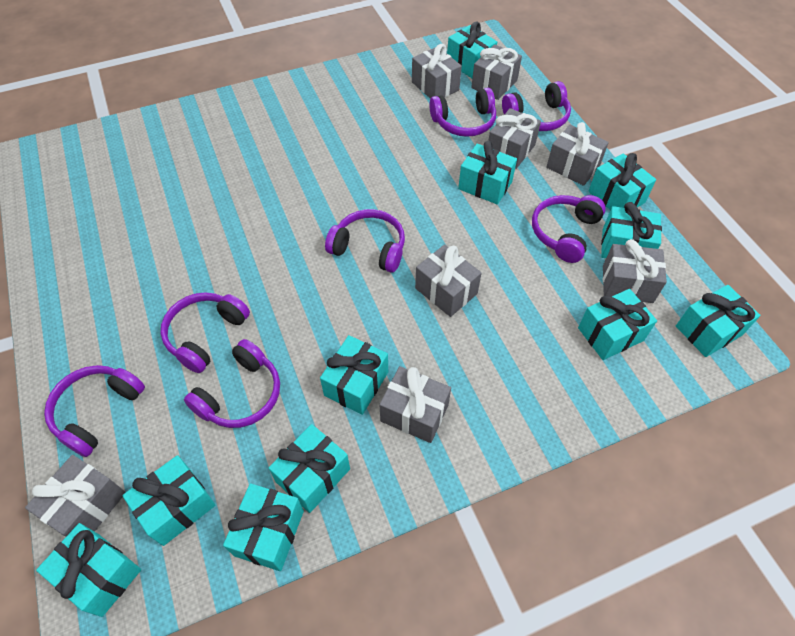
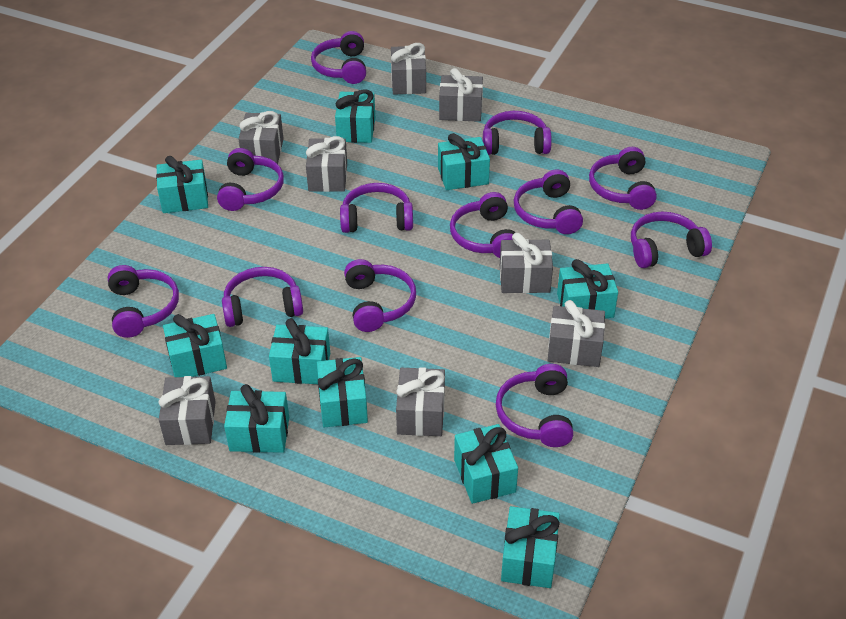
purple headphones: [44,365,145,457] [160,292,250,373] [184,339,280,428] [325,209,405,273] [429,88,496,137] [502,81,571,131] [532,195,606,263] = 7 -> [108,265,179,338] [217,148,284,211] [222,267,303,327] [311,31,366,84] [340,183,413,233] [344,259,416,332] [450,192,515,258] [483,111,552,155] [496,364,573,447] [514,170,583,234] [589,147,657,210] [631,212,712,268] = 12
turquoise gift: [36,523,141,617] [122,455,215,546] [223,484,304,571] [269,424,350,513] [320,335,388,415] [447,22,497,78] [458,141,517,205] [578,289,657,360] [588,153,656,210] [601,202,662,258] [676,285,761,357] = 11 -> [156,156,208,213] [163,314,227,377] [224,384,289,453] [269,318,330,384] [317,357,368,427] [335,89,375,143] [438,133,490,190] [454,424,518,504] [501,506,560,588] [557,259,618,318] = 10

